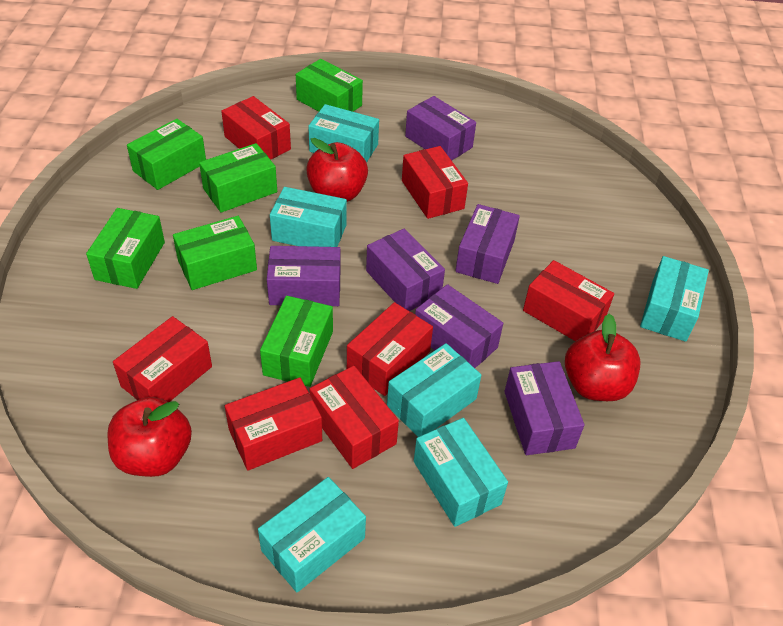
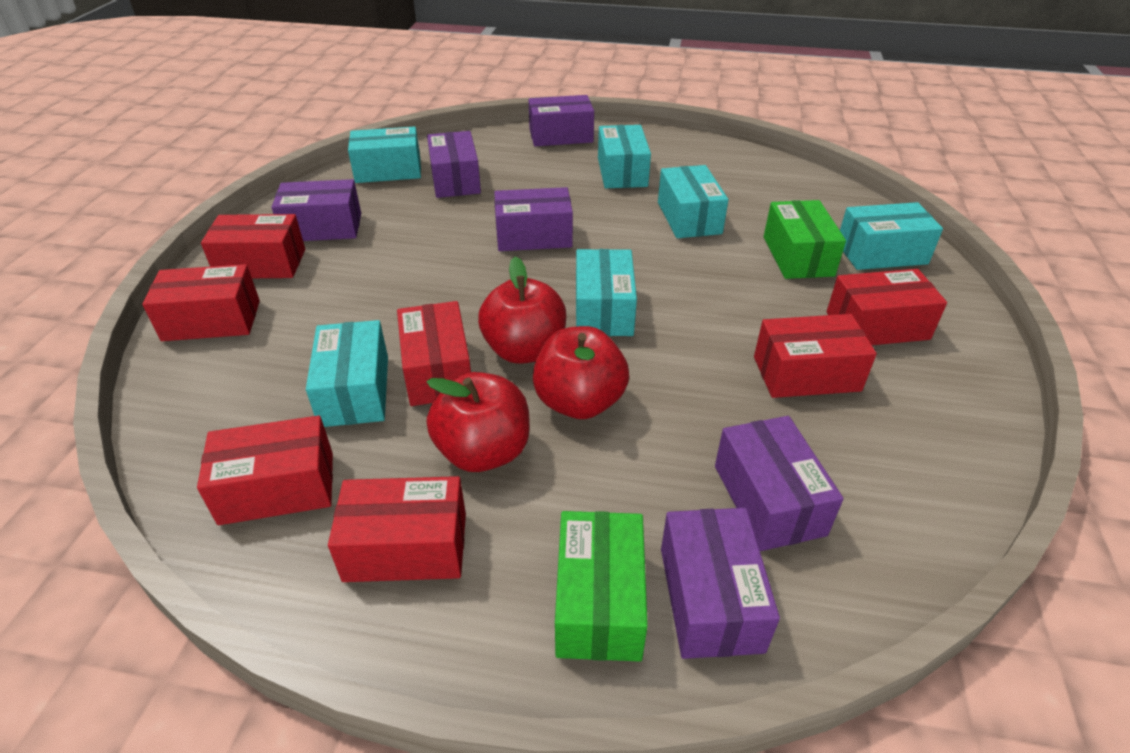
green box: [86,208,165,289] [127,119,206,190] [173,216,257,290] [199,143,277,213] [260,296,333,387] [296,59,363,112] = 6 -> [555,511,648,662] [764,200,846,279] = 2

